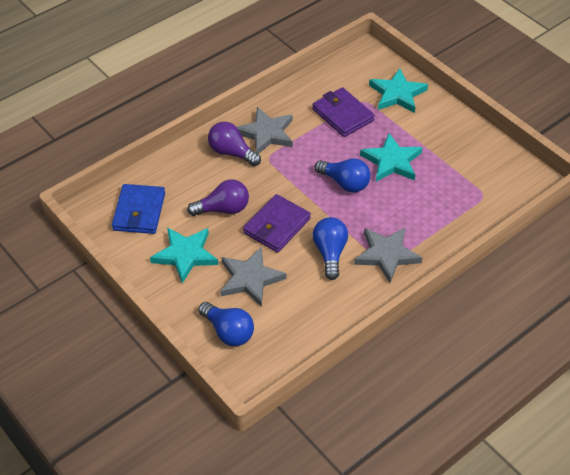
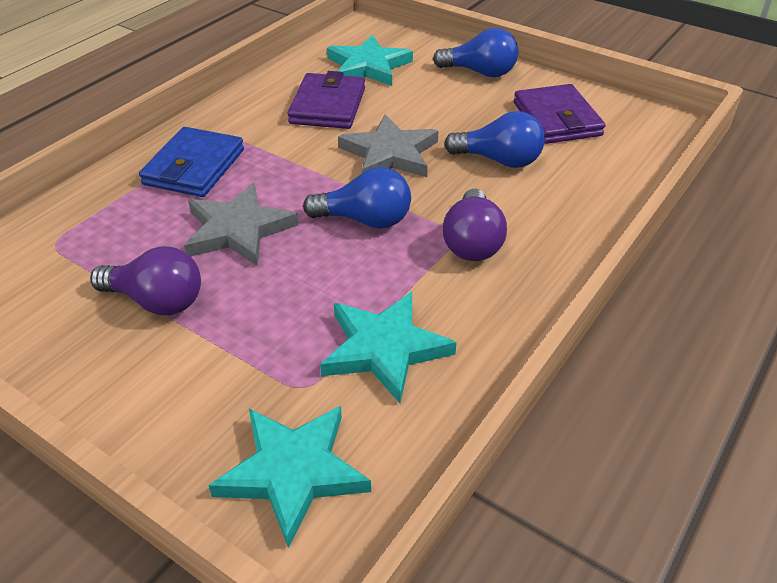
grey star: [220,247,287,307] [237,107,293,154] [354,227,422,283] = 3 -> [184,183,298,266] [338,114,438,177] = 2

